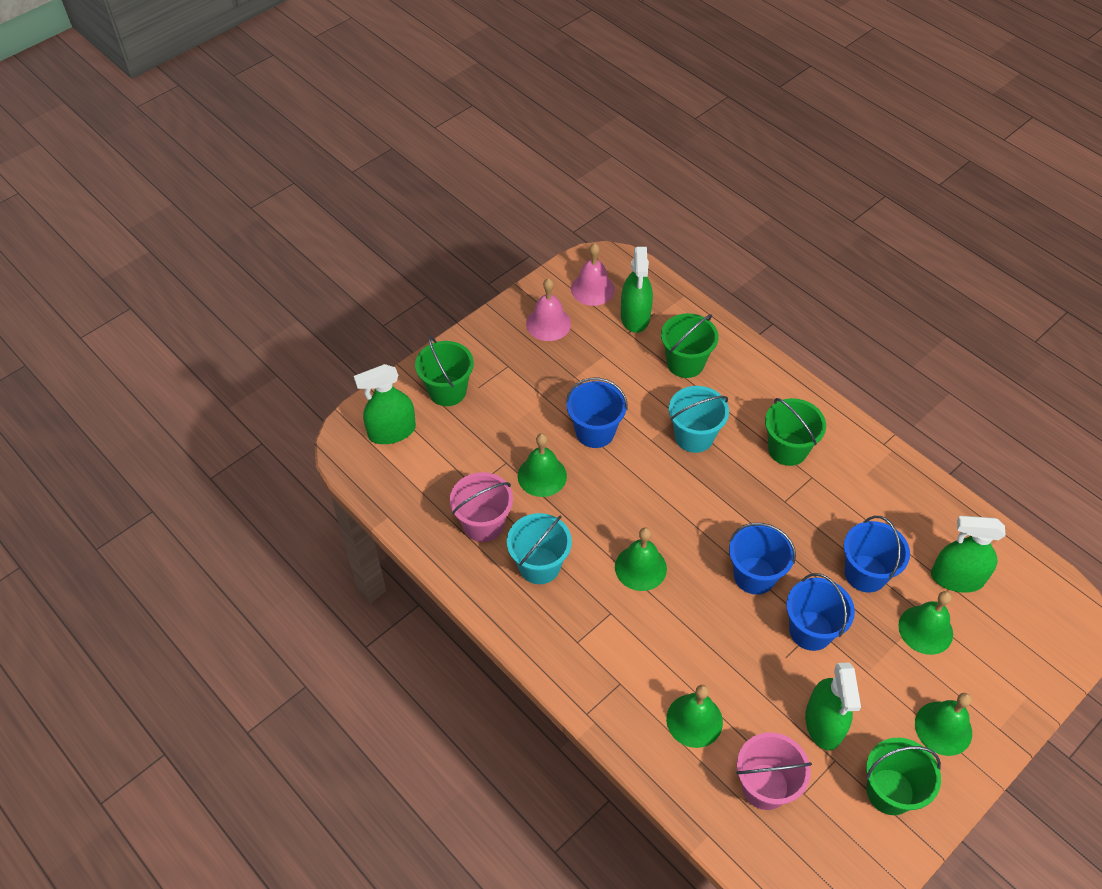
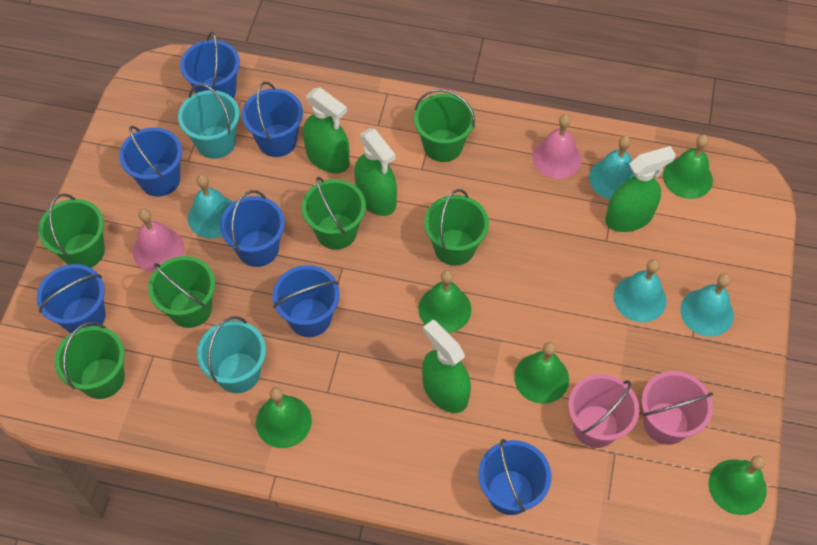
blue bucket: [566,378,628,448] [729,523,796,595] [786,573,855,651] [844,516,910,593] = 4 -> [37,264,105,333] [119,126,182,197] [180,32,240,99] [220,190,285,267] [242,82,303,157] [273,265,340,337] [478,439,551,515] = 7
green bucket: [415,336,474,406] [661,313,719,378] [765,398,826,466] [866,738,941,815] = 4 -> [38,194,105,268] [55,322,125,399] [148,256,215,328] [302,177,366,250] [414,89,475,162] [424,189,489,266] = 6
turquoise bell: none = 0 -> [188,174,233,238] [589,136,634,199] [614,259,667,322] [680,274,734,337] = 4

